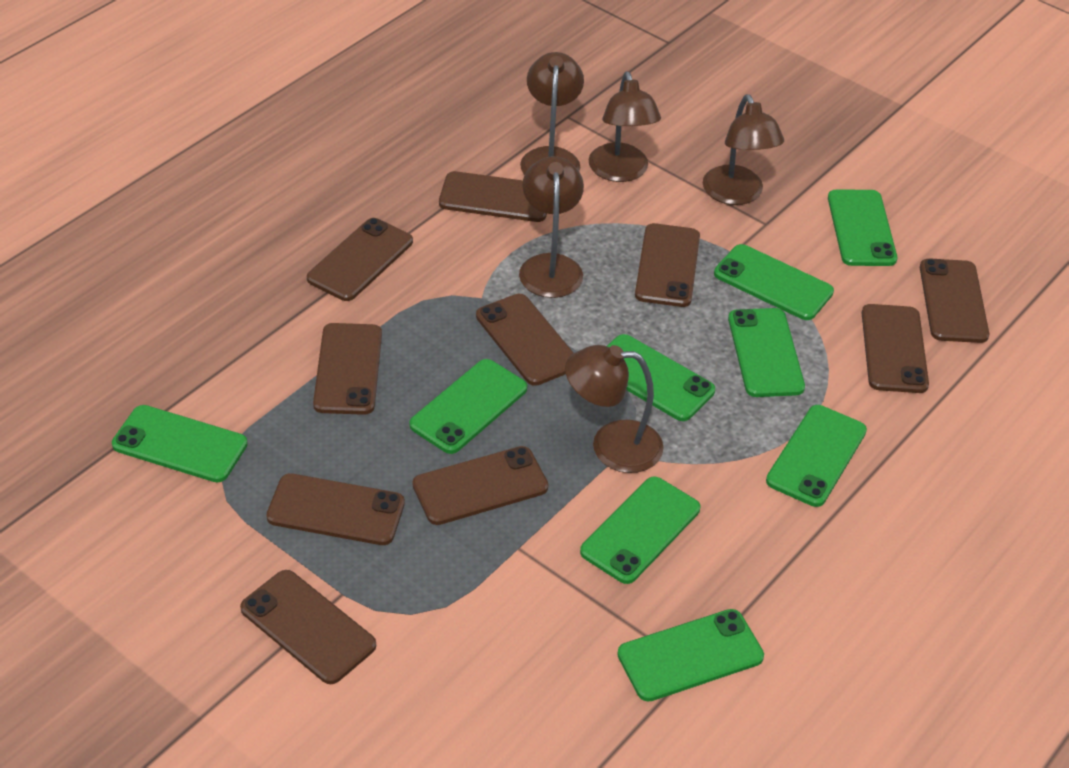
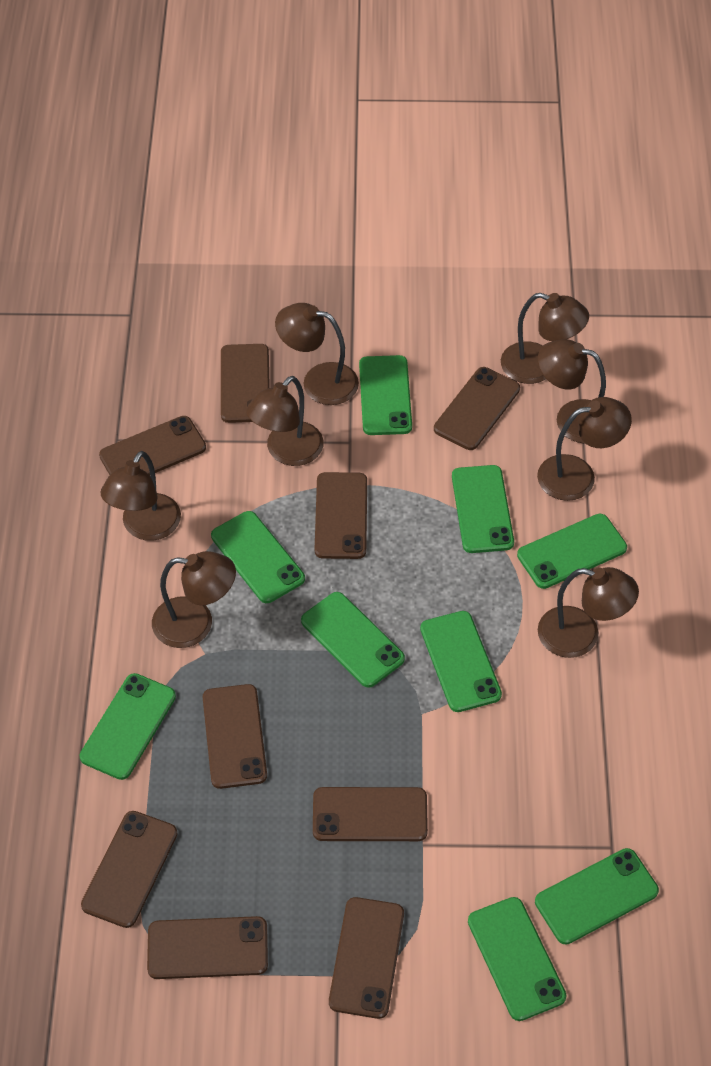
brown lamp: [519,156,584,298] [520,52,584,175] [565,345,664,473] [589,71,661,182] [703,94,784,205] = 5 -> [100,451,181,541] [152,551,236,648] [246,376,324,466] [275,303,359,405] [501,293,589,384] [537,397,632,501] [538,339,606,444] [538,567,639,658] = 8
brown phone: [240,570,376,684] [266,473,405,545] [307,218,413,301] [313,323,382,415] [413,446,549,525] [439,171,547,222] [476,294,574,386] [635,223,700,307] [862,304,929,393] [920,258,989,343] = 10 -> [81,811,177,928] [99,416,206,475] [147,916,268,979] [203,684,267,789] [221,344,270,423] [313,787,428,841] [315,472,367,559] [329,897,404,1019] [434,367,520,450] = 9

